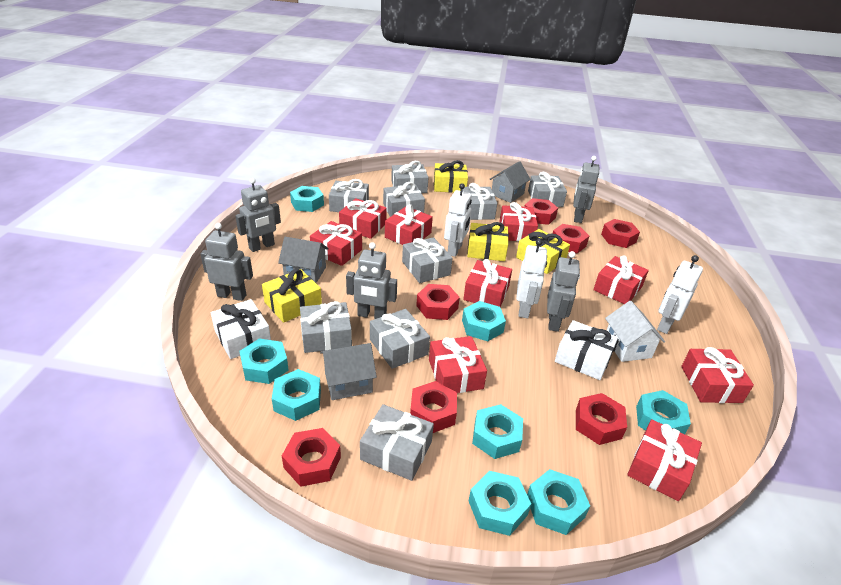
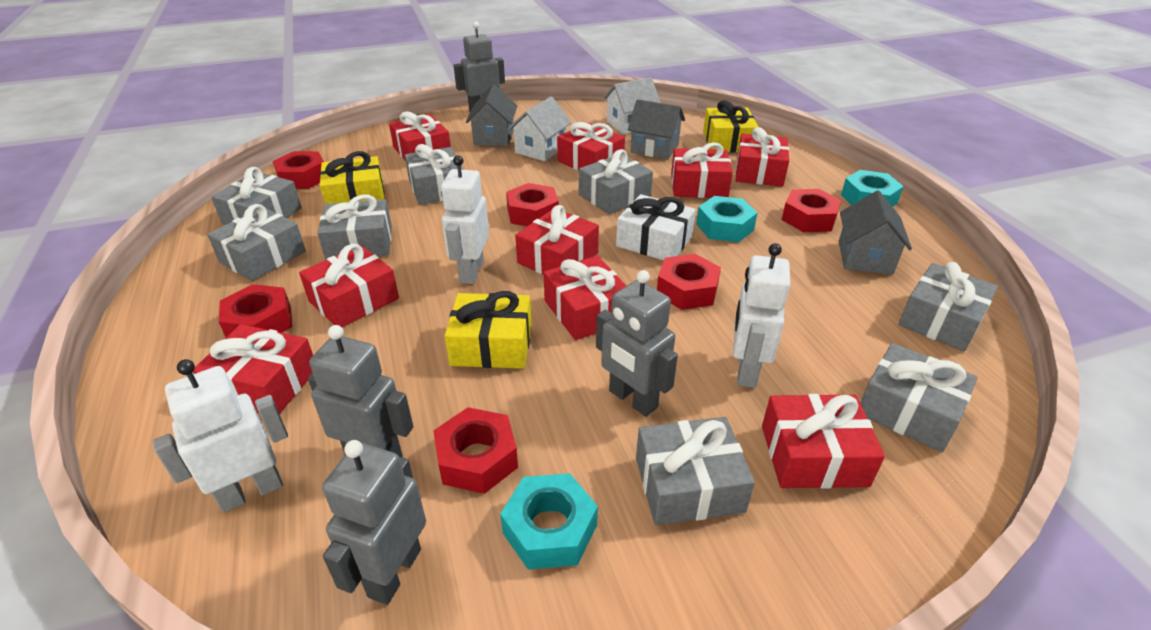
grey gift: [300,301,352,353] [329,179,369,212] [360,404,434,481] [370,309,430,369] [383,182,425,217] [391,161,429,193] [402,237,453,283] [462,183,497,220] [528,172,567,207] = 9 -> [207,204,306,281] [211,167,302,225] [317,195,392,260] [405,144,464,205] [579,149,653,214] [636,417,755,525] [861,343,977,452] [898,262,998,351] = 8
grey robot: [200,223,253,301] [235,178,281,252] [346,242,397,319] [547,251,580,332] [573,156,599,223] = 5 -> [308,325,413,457] [322,440,426,605] [454,21,505,112] [596,270,678,417] = 4
red nut: [282,428,341,487] [410,381,457,433] [416,284,460,320] [524,198,558,225] [552,224,589,253] [576,393,627,445] [601,219,640,248] = 7 -> [219,284,292,337] [273,151,324,189] [433,407,518,494] [506,183,559,226] [657,254,721,310] [782,189,841,232] = 6
turquoise nut: [239,338,288,384] [272,369,321,421] [290,186,324,212] [462,301,506,341] [469,471,531,536] [472,404,523,459] [527,469,590,535] [636,390,691,434] = 8 -> [500,473,598,570] [696,196,757,242] [841,170,904,207] = 3
white gift: [211,299,271,359] [555,320,618,380] = 2 -> [616,194,696,261] = 1
white house: [605,301,665,362] = 1 -> [508,97,572,161] [603,77,661,134] = 2
yellow gift: [262,269,322,323] [434,160,468,193] [467,222,509,261] [516,229,570,274] = 4 -> [320,151,384,204] [445,291,532,369] [703,100,758,153] = 3

